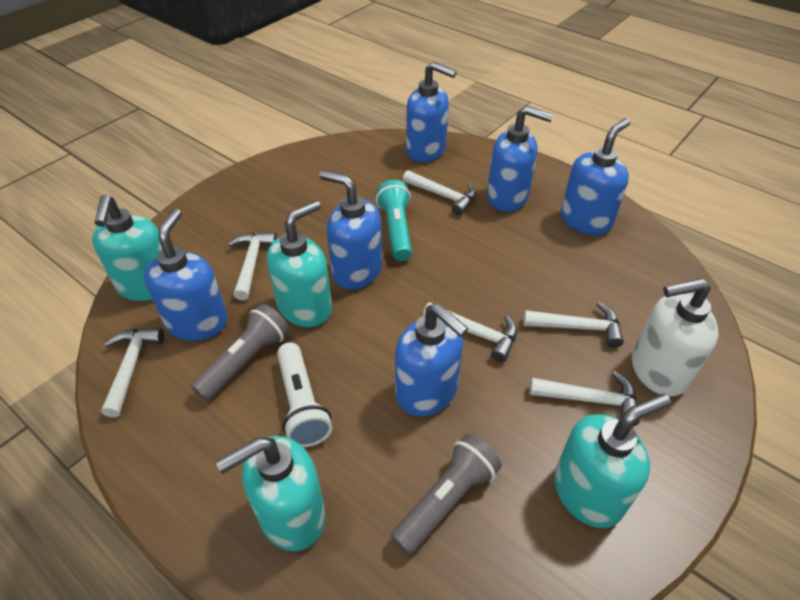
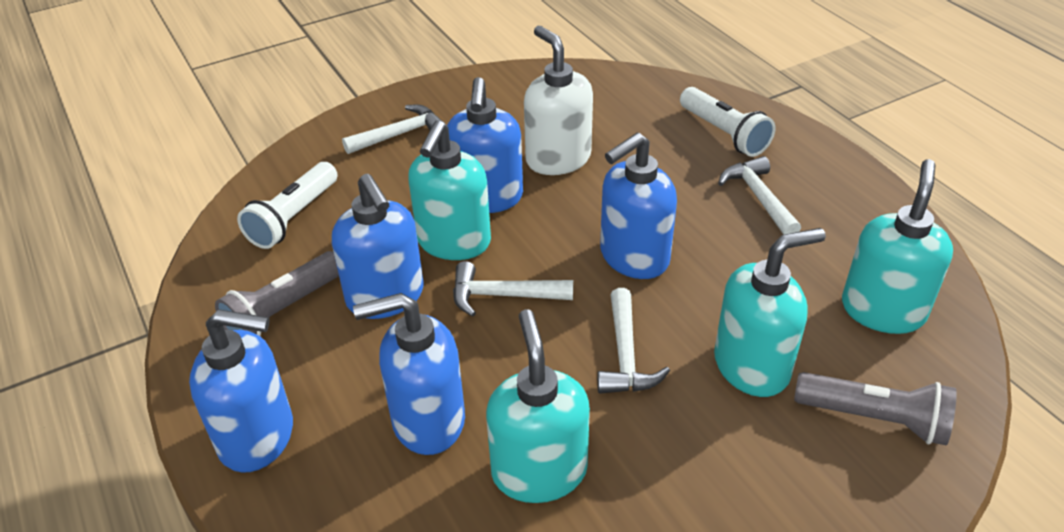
blue soap dispenser: [144,209,228,341] [319,170,382,290] [395,303,469,416] [406,61,457,162] [487,105,554,212] [561,118,630,235] = 6 -> [189,309,293,473] [332,174,424,319] [353,293,465,455] [447,77,523,213] [600,133,677,279] = 5
turquoise flashlight: [376,180,412,261] = 1 -> none = 0
white flashlight: [277,342,332,447] = 1 -> [237,162,338,249] [680,87,775,157] = 2
white hammer: [101,328,164,417] [228,232,277,300] [403,170,476,215] [423,302,517,362] [523,302,624,348] [530,371,640,426] = 6 -> [342,105,444,154] [453,261,573,317] [597,288,670,394] [718,156,801,235] = 4

